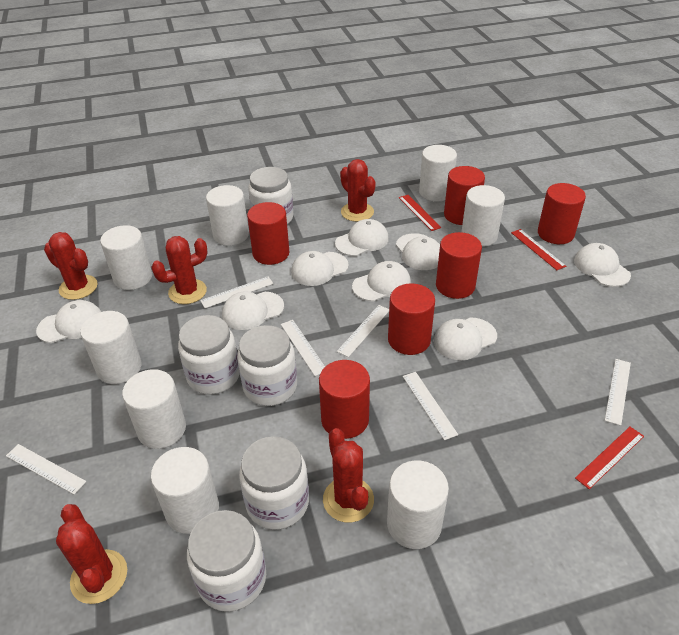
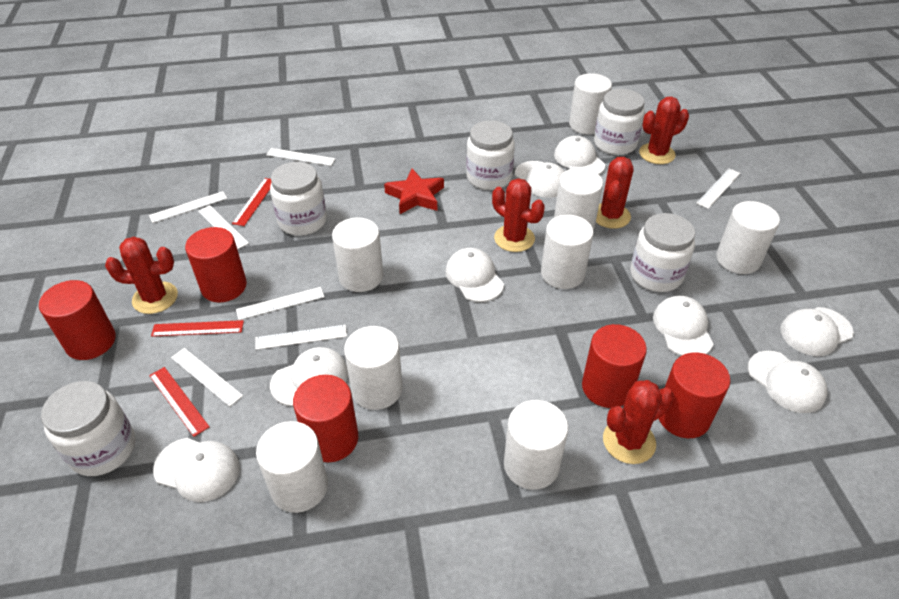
red cylinder: [247,202,289,265] [319,360,370,439] [388,283,435,355] [436,232,482,299] [444,166,485,225] [538,183,586,244] = 6 -> [39,280,116,360] [185,227,247,302] [293,375,358,462] [582,324,647,408] [659,352,730,438] = 5
red star: none = 0 -> [384,169,444,214] = 1
white ruler: [6,444,86,495] [200,277,274,308] [281,320,325,376] [337,305,389,357] [403,372,458,440] [605,359,631,426] = 6 -> [149,191,227,223] [171,348,243,406] [198,205,249,250] [236,287,324,320] [255,325,347,350] [266,148,336,166] [696,168,741,209] = 7

